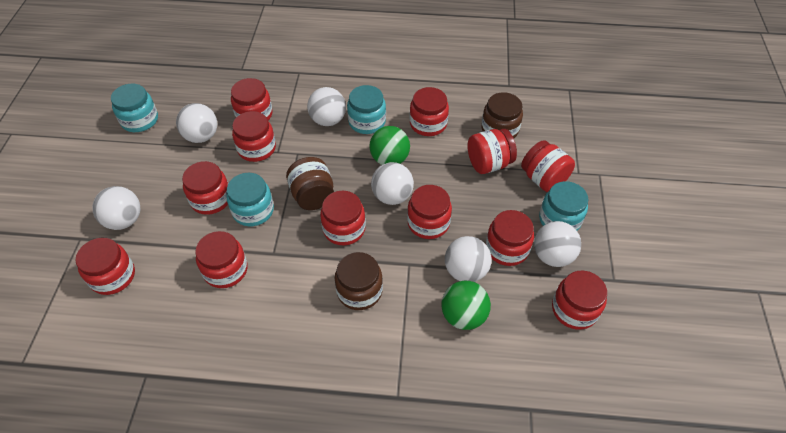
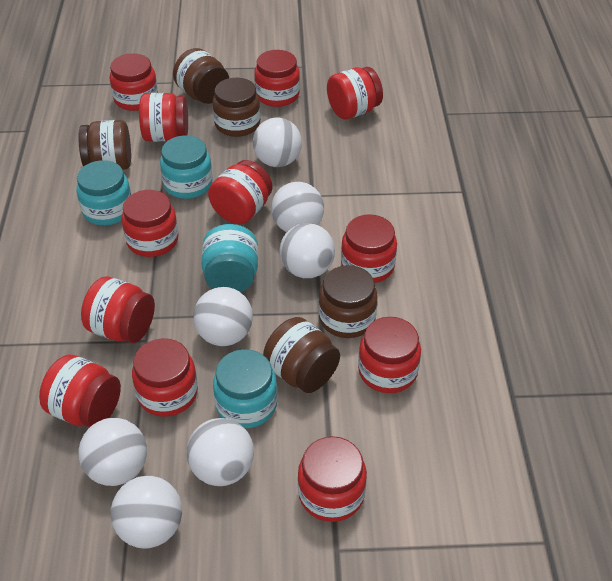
brown jar: [286,157,334,210] [335,252,383,310] [481,92,523,138] = 3 -> [78,120,131,170] [173,48,229,104] [213,78,261,137] [263,317,340,393] [319,265,378,338] = 5
green ball: [369,126,410,165] [441,281,491,330] = 2 -> none = 0
white ball: [92,186,140,230] [176,103,217,143] [307,87,346,126] [371,162,414,205] [445,236,492,282] [534,221,581,267] = 6 -> [78,418,147,486] [111,476,182,548] [187,418,254,486] [193,287,253,346] [253,118,302,167] [271,182,324,232] [280,223,335,278] = 7

